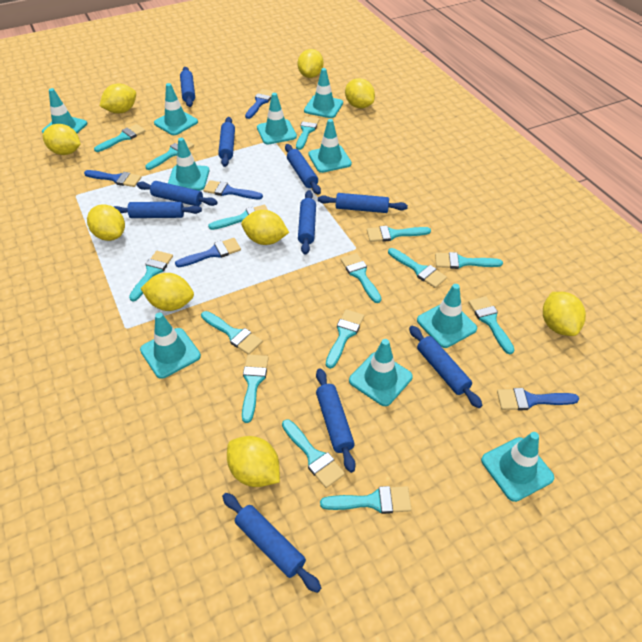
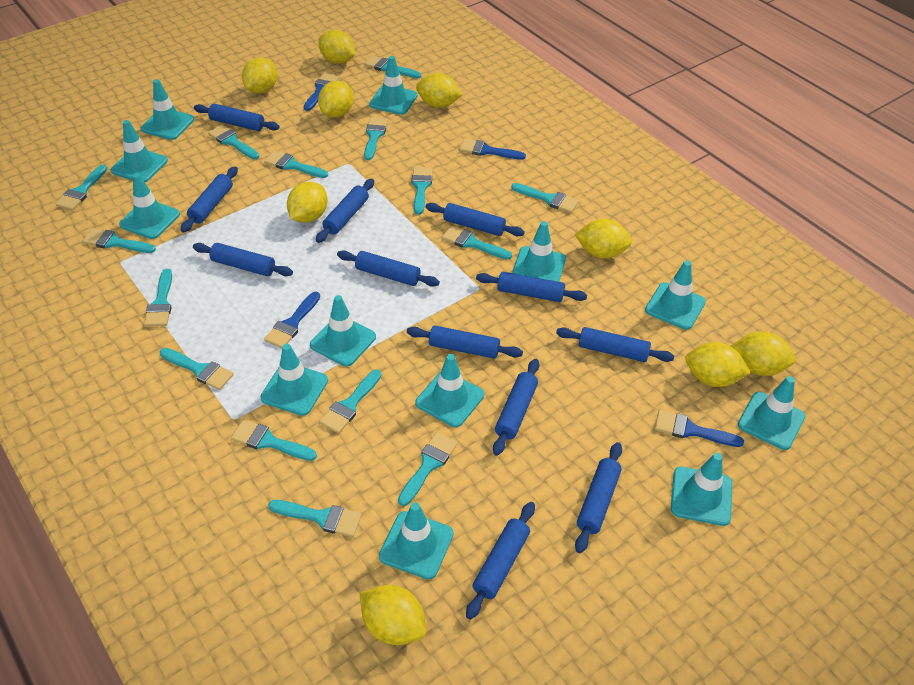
blue brush: [84,170,141,187] [175,238,241,267] [203,180,263,199] [245,89,275,119] [497,388,579,410] = 5 -> [264,292,320,348] [304,73,339,111] [459,139,526,160] [655,410,744,447] = 4
blue rolling pin: [114,202,202,218] [137,181,218,206] [180,67,195,107] [218,117,235,167] [222,493,321,593] [285,144,321,195] [298,190,316,255] [316,368,356,473] [318,193,408,213] [409,325,482,408] = 10 -> [181,167,238,233] [193,243,293,276] [194,104,279,131] [316,179,374,243] [337,250,440,287] [407,325,523,359] [426,203,525,236] [466,502,535,620] [476,272,587,302] [493,359,539,456] [556,327,674,362] [575,442,622,553] = 12
turquoise traffic cone: [42,88,87,133] [140,313,201,379] [154,83,198,135] [168,138,209,191] [257,93,297,145] [304,68,343,118] [308,119,352,173] [349,339,413,406] [417,284,477,348] [481,432,554,502] = 10 -> [111,120,168,182] [119,173,180,239] [141,79,194,140] [260,344,328,416] [310,295,376,367] [369,56,418,115] [379,502,454,579] [416,354,484,427] [512,221,566,282] [645,261,706,330] [671,453,732,526] [738,376,806,450] = 12

